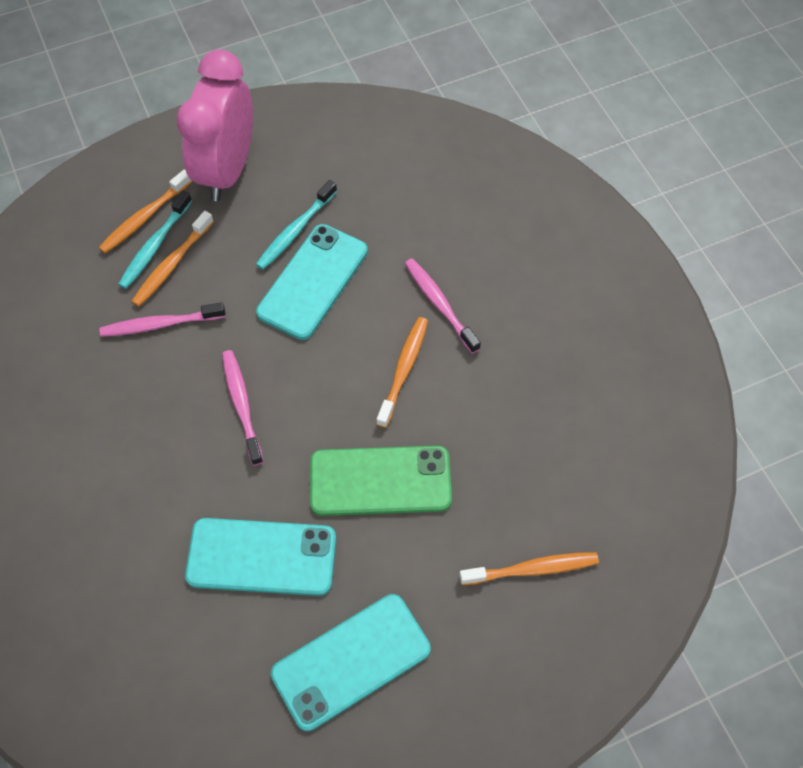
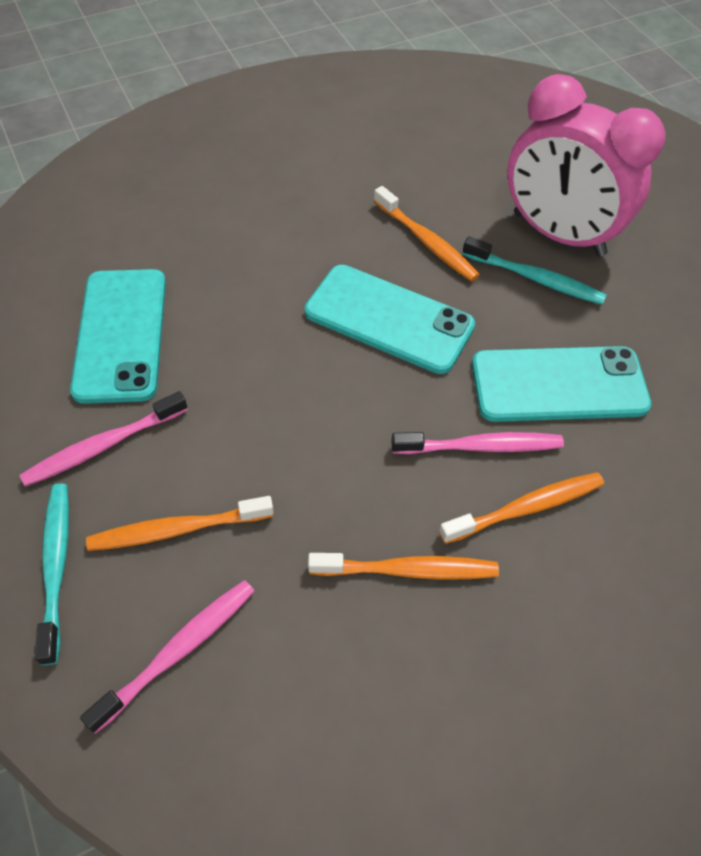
green phone: [310,446,452,516] = 1 -> none = 0

